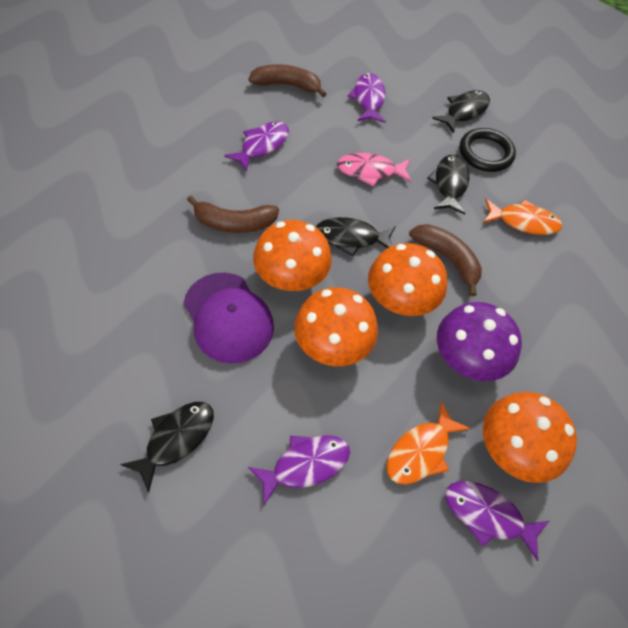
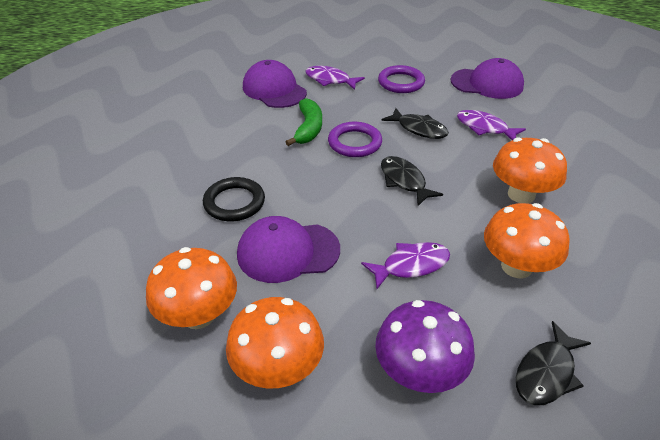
black fish: [120,402,214,493] [316,217,396,256] [427,155,469,215] [432,90,490,133] = 4 -> [381,156,443,206] [382,108,449,139] [516,321,591,405] = 3
brown banana: [187,196,279,233] [249,64,327,97] [409,224,482,296] = 3 -> none = 0
green banana: none = 0 -> [286,98,322,146] = 1
orange fish: [386,402,471,484] [483,199,562,235] = 2 -> none = 0
pink fish: [337,153,412,186] = 1 -> none = 0
purple cap: [183,273,274,364] = 1 -> [237,216,340,283] [243,60,307,108] [450,58,524,99] = 3
purple fish: [224,121,289,172] [248,435,350,505] [348,73,386,123] [445,481,549,561] = 4 -> [305,66,365,90] [361,242,450,289] [457,110,526,140] = 3
purple ring: none = 0 -> [328,122,382,157] [378,65,425,93] = 2

